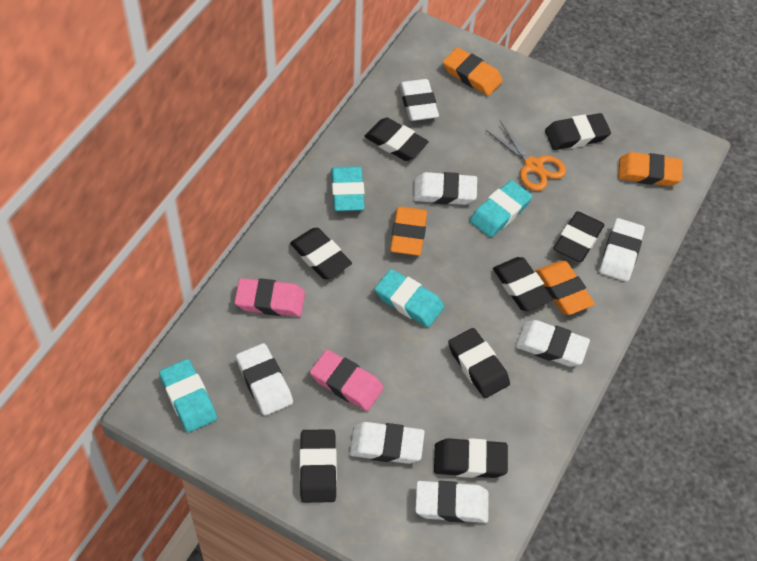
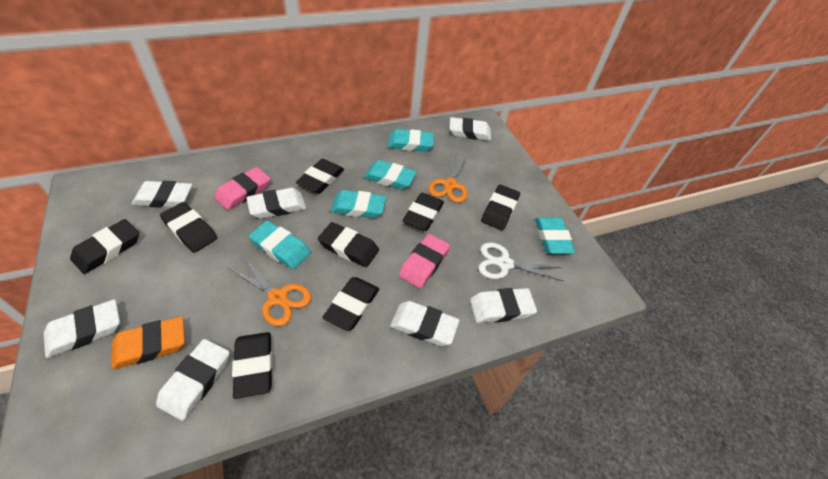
orange eraser: [390,206,427,256] [443,47,503,96] [535,261,595,315] [618,152,682,186] = 4 -> [111,316,185,370] = 1
orange scissors: [486,121,566,191] = 1 -> [228,256,312,326] [429,154,469,203] = 2
turquoise eraser: [159,359,217,433] [332,166,365,211] [375,269,444,327] [470,180,532,238] = 4 -> [249,221,311,269] [331,190,386,218] [364,160,417,190] [387,129,434,152] [535,217,575,254] = 5
white scissors: none = 0 -> [478,242,563,281] = 1

